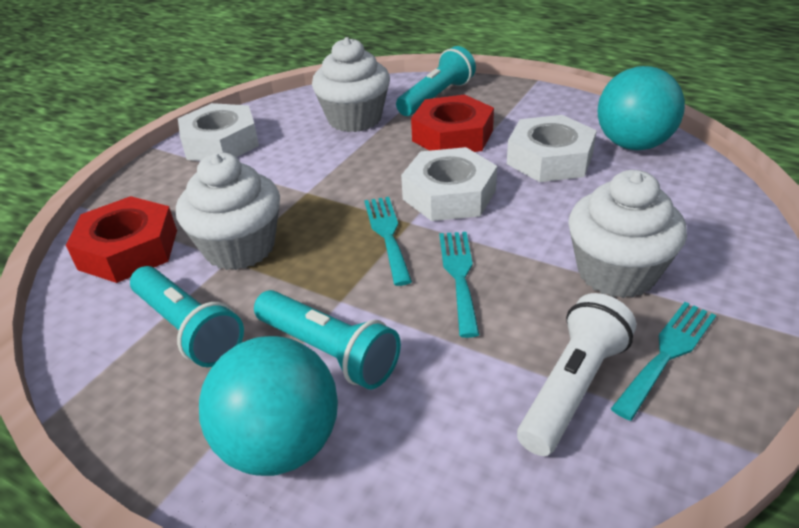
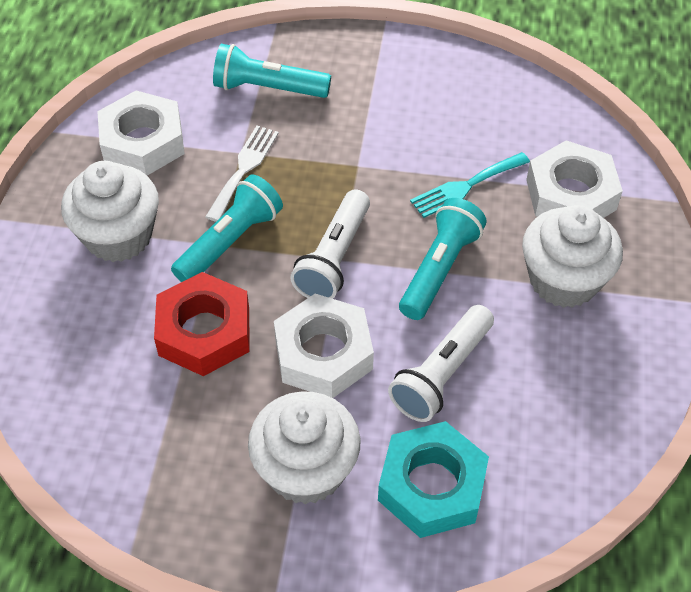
red nut: [66,196,177,283] [411,95,494,152] = 2 -> [154,272,249,376] = 1
turquoise ball: [199,336,338,476] [598,66,685,150] = 2 -> none = 0
turquoise fork: [364,197,412,286] [439,232,480,338] [611,302,716,421] = 3 -> [410,152,530,218] = 1
turquoise nut: none = 0 -> [378,421,489,538] = 1
white flashlight: [517,293,636,456] = 1 -> [290,190,370,299] [388,305,494,422] = 2
white fork: none = 0 -> [205,126,279,222] = 1

